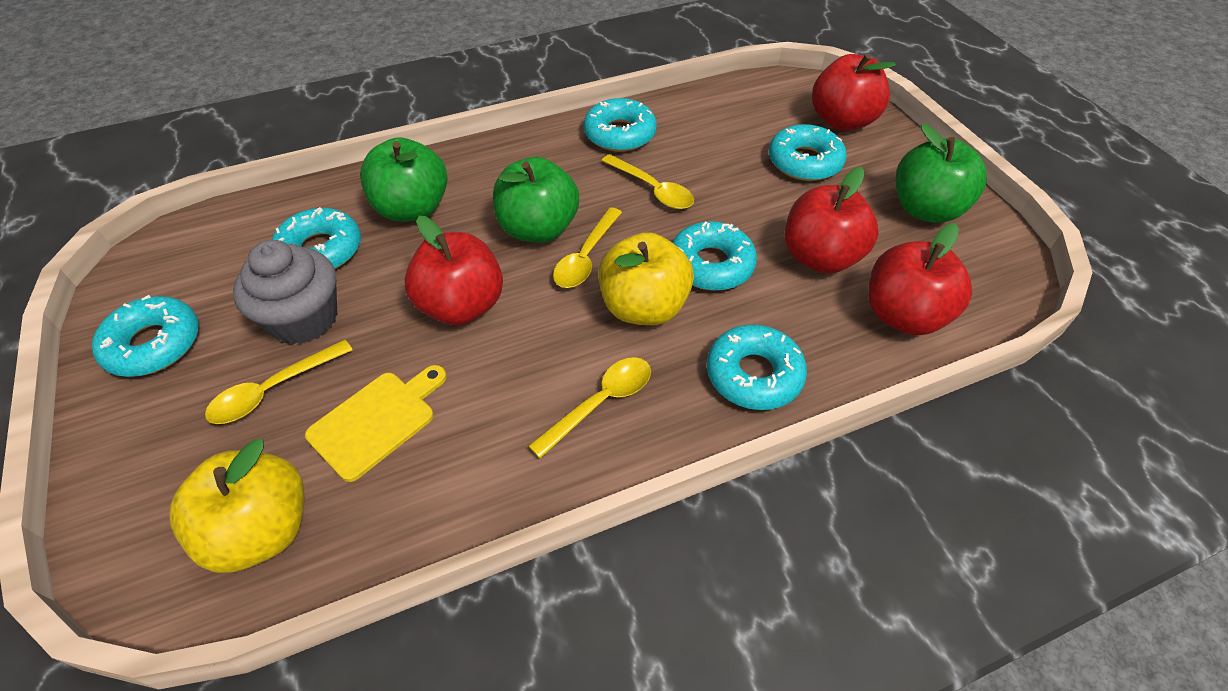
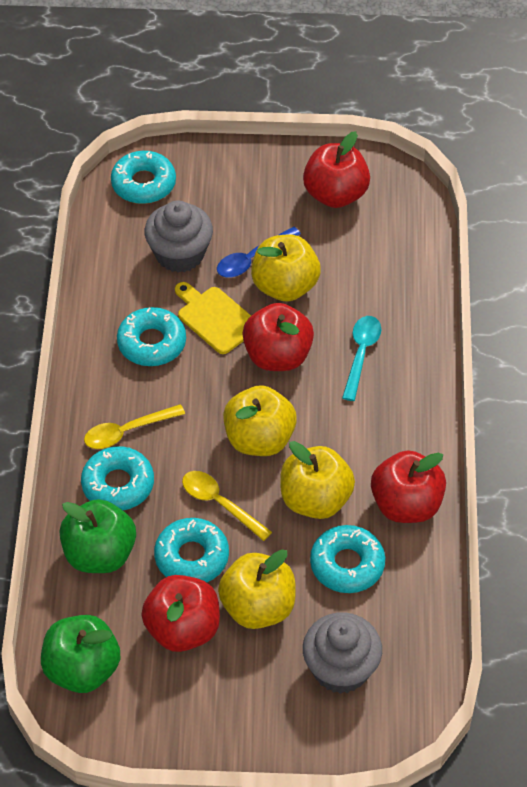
blue spoon: none = 0 -> [217,227,301,278] = 1
green apple: [360,138,448,222] [493,157,579,243] [896,124,987,223] = 3 -> [41,615,120,693] [60,499,136,573] = 2
grey cupcake: [233,240,337,344] = 1 -> [144,201,213,273] [303,613,382,694] = 2
turquoise donut: [92,295,199,377] [272,207,361,269] [584,98,657,152] [672,221,757,291] [707,325,807,410] [769,124,847,181] = 6 -> [81,446,154,510] [111,151,176,204] [117,307,186,366] [154,518,229,583] [310,525,385,593] = 5
turquoise spoon: none = 0 -> [342,316,381,401] = 1
yellow apple: [169,439,304,573] [598,232,694,325] = 2 -> [218,549,296,629] [223,385,297,456] [251,234,321,302] [280,441,355,519] = 4
yellow spoon: [205,340,352,424] [528,357,651,458] [553,207,622,288] [602,154,694,209] = 4 -> [84,404,185,449] [182,471,272,541] = 2

